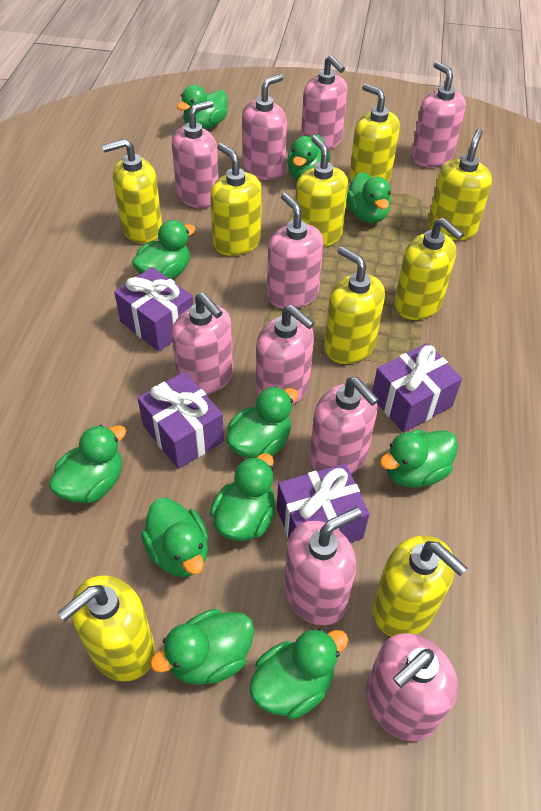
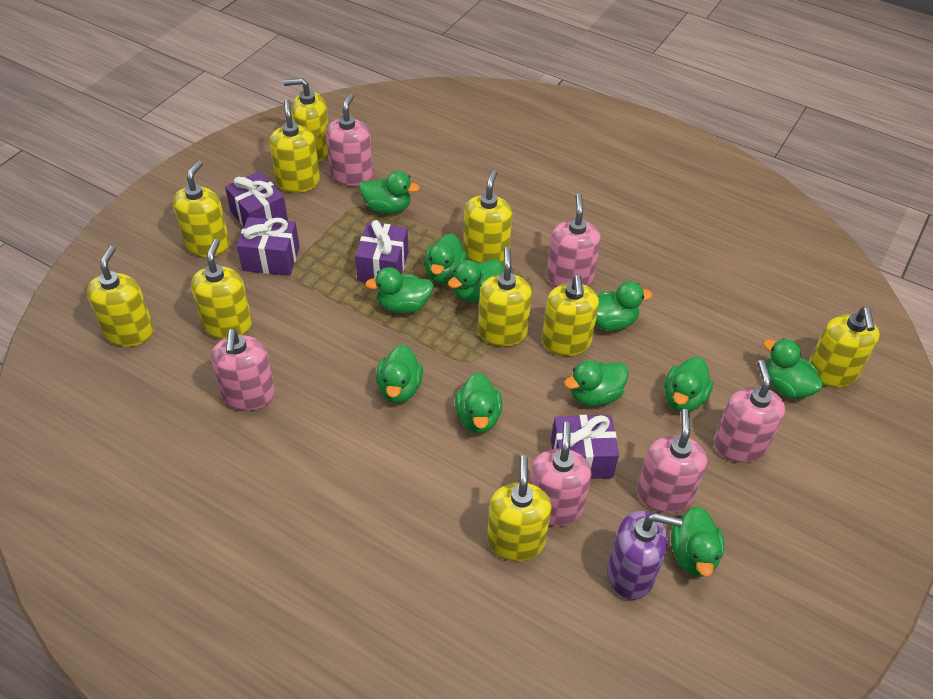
pink soap dispenser: [172,100,219,208] [172,293,233,395] [242,74,287,180] [256,305,315,406] [267,193,324,309] [284,507,362,626] [301,55,347,150] [309,377,379,474] [366,633,458,741] [411,61,466,167] = 10 -> [211,329,275,411] [326,93,373,186] [529,422,592,526] [546,194,601,287] [637,409,707,513] [714,360,785,463] = 6
purple soap dispenser: none = 0 -> [607,511,682,600] = 1
yellow soap dispenser: [58,575,155,682] [102,139,162,243] [210,143,262,256] [295,135,348,247] [324,246,385,364] [349,83,400,183] [372,535,467,637] [394,218,464,320] [428,129,492,240] = 9 -> [87,246,154,347] [173,160,230,257] [191,239,252,339] [269,99,320,193] [283,78,329,162] [463,169,512,263] [478,247,532,347] [487,455,552,561] [542,275,599,356] [809,307,880,388] = 10

